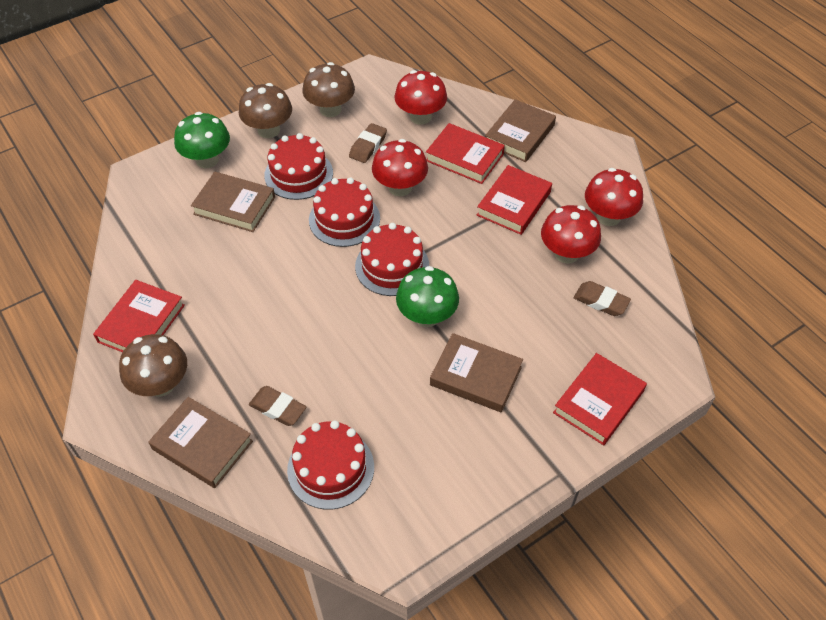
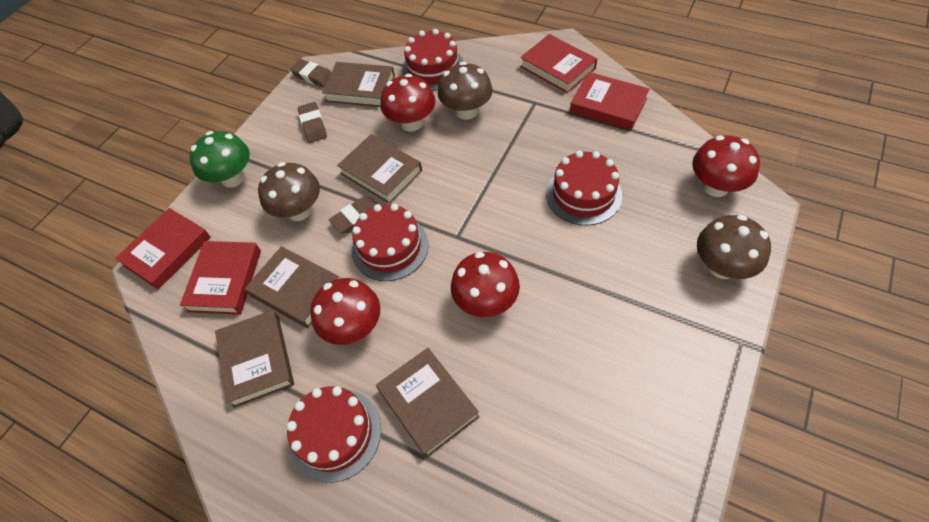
brown book: [149,397,253,488] [191,172,275,232] [430,333,523,412] [485,99,556,162] = 4 -> [215,310,294,408] [245,246,339,328] [322,62,395,107] [337,134,422,204] [376,348,480,458] = 5
green mushroom: [174,112,230,168] [396,266,459,327] = 2 -> [189,131,250,188] = 1

